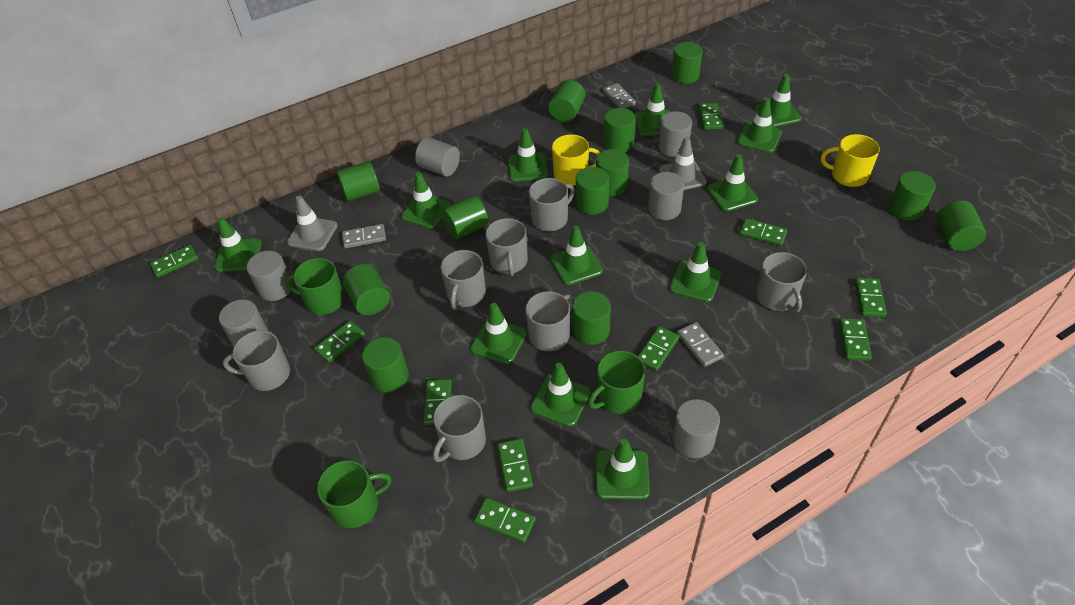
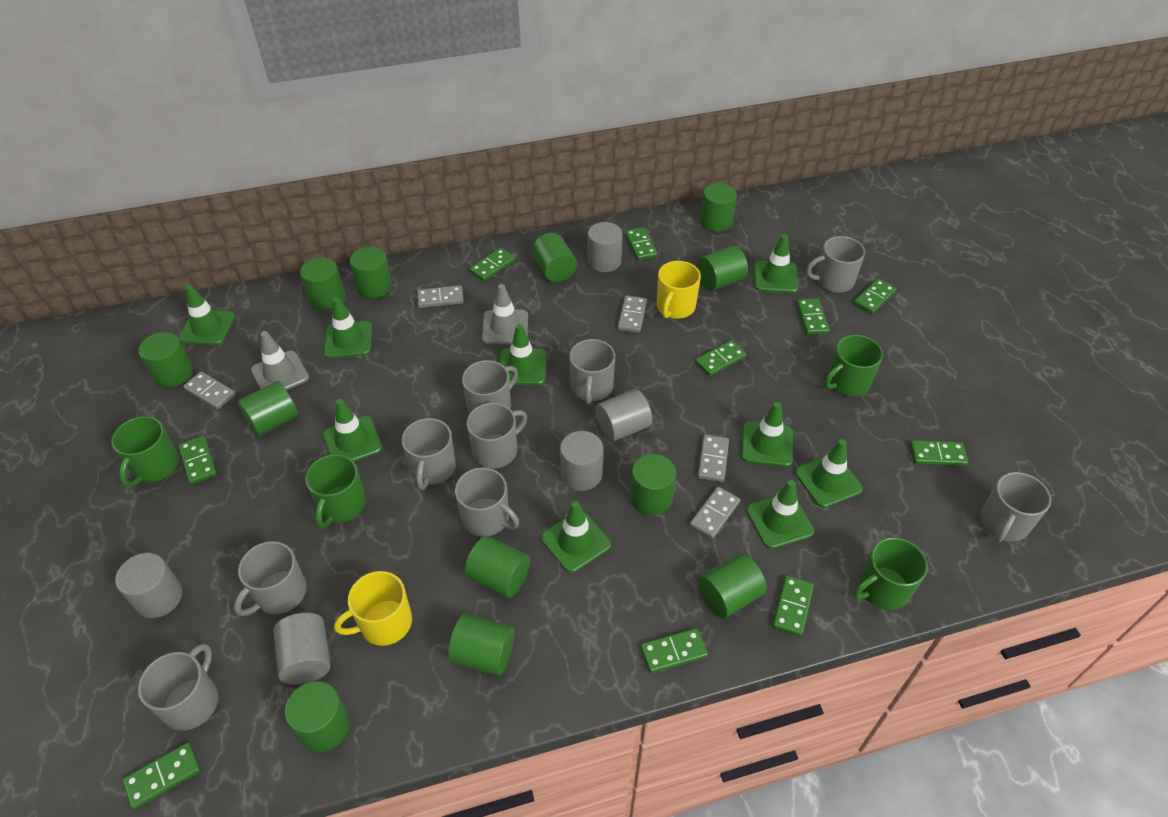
green mug: [285,258,344,315] [317,460,392,528] [588,351,645,414] = 3 -> [112,416,179,487] [305,454,366,528] [824,335,883,397] [853,537,928,610] = 4
green traffic cone: [214,217,262,272] [401,172,451,229] [470,303,527,364] [508,128,548,182] [530,363,591,427] [550,226,603,285] [596,439,650,499] [634,84,670,136] [669,242,721,302] [707,154,758,212] [737,98,782,153] [755,74,802,127] = 12 -> [179,285,236,345] [323,399,382,462] [324,297,372,358] [499,324,547,385] [541,501,611,573] [741,402,793,467] [746,480,814,549] [754,234,799,293] [795,439,863,508] = 9
grey cylinder: [219,299,268,347] [247,251,293,301] [415,137,460,177] [648,172,684,220] [658,111,692,157] [673,399,720,458] = 6 -> [115,553,183,618] [273,613,330,684] [560,431,603,491] [587,222,623,272] [595,389,652,442] = 5
grey domino: [342,224,386,248] [603,83,636,108] [677,322,724,367] = 3 -> [183,372,235,409] [417,285,464,308] [618,295,647,333] [690,487,740,539] [698,435,729,482] = 5
grey mug: [223,330,290,391] [433,395,486,462] [441,250,486,310] [485,218,528,276] [525,291,573,351] [529,178,575,231] [756,252,807,313] = 7 -> [138,644,218,731] [234,541,307,616] [402,418,456,490] [455,467,519,537] [462,360,518,414] [467,403,527,468] [569,339,615,404] [806,236,865,293] [980,472,1051,543] = 9

